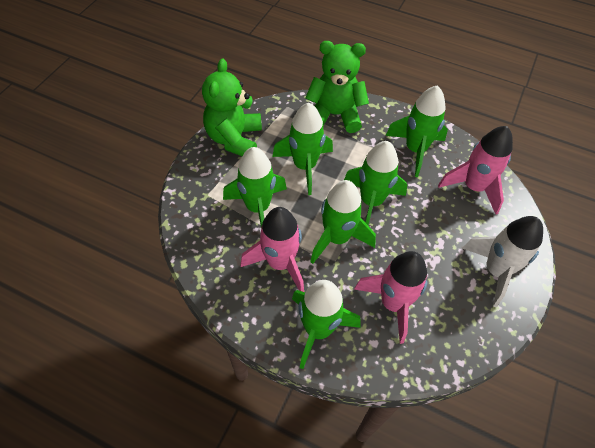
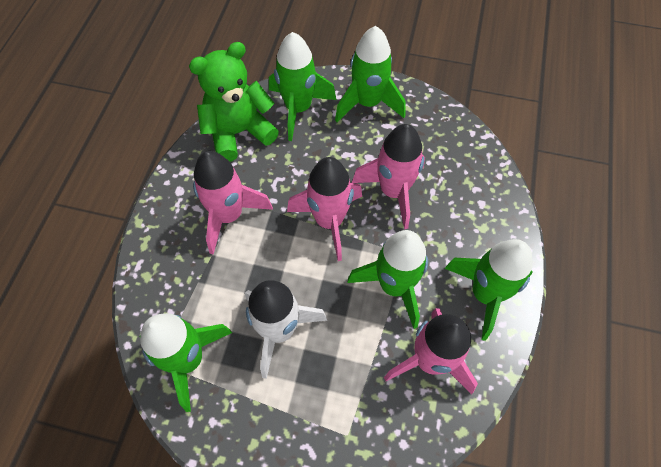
green rocket: [223,147,287,229] [272,103,333,195] [292,280,361,369] [310,180,376,264] [344,141,407,225] [386,85,448,177] = 6 -> [140,313,232,412] [269,32,336,141] [335,26,405,122] [347,230,428,329] [444,239,533,341] = 5
green teddy bear: [202,59,262,156] [305,41,369,133] = 2 -> [189,42,279,162] = 1
pink rocket: [241,207,304,292] [354,251,427,344] [438,126,513,214] = 3 -> [193,151,273,255] [287,157,362,261] [352,124,425,230] [384,308,478,394] = 4

